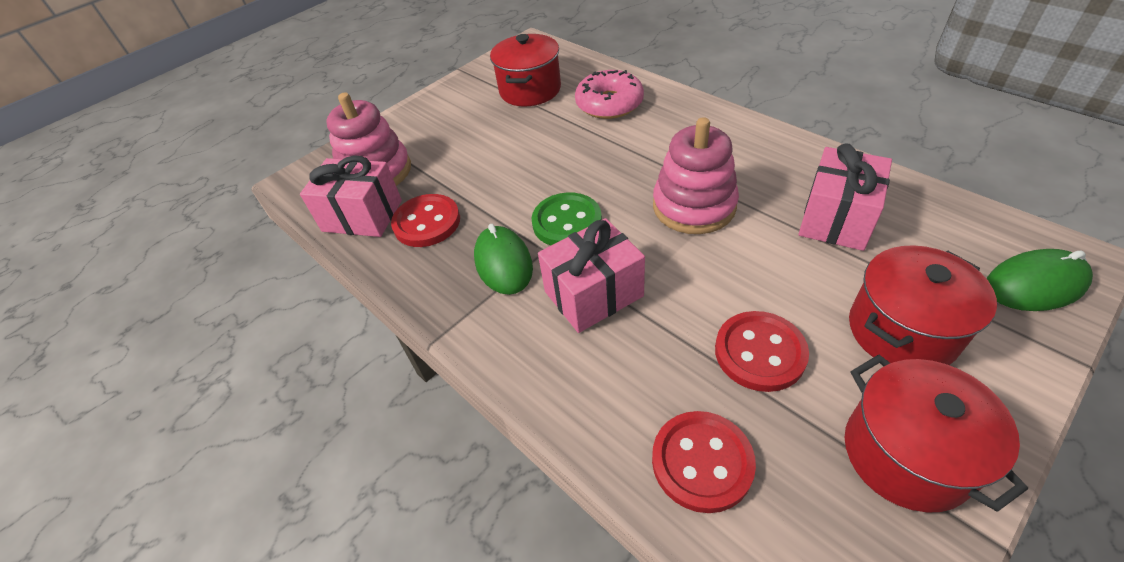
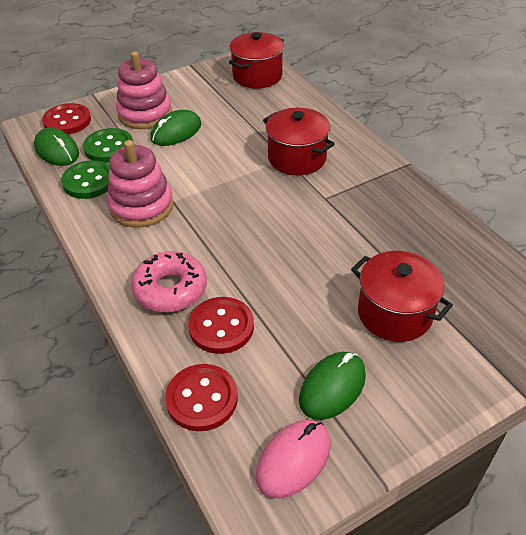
green button: [532,192,602,246] = 1 -> [61,160,110,199] [83,128,133,163] = 2
green mouse: [474,224,533,295] [987,249,1093,311] = 2 -> [34,128,79,166] [151,110,201,146] [299,352,366,420] = 3
pink gift: [300,156,402,237] [538,218,645,333] [799,144,892,251] = 3 -> none = 0
pink mouse: none = 0 -> [256,420,331,499] = 1

